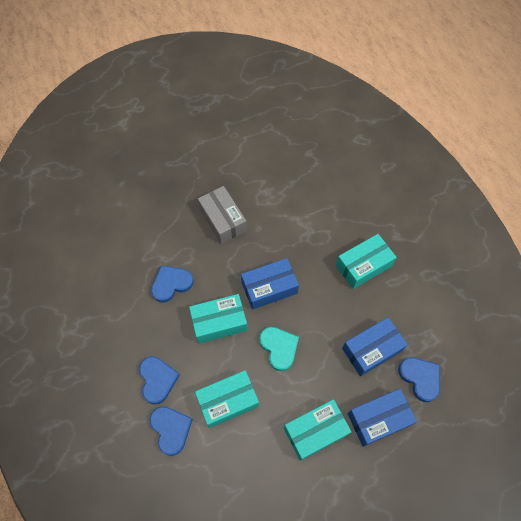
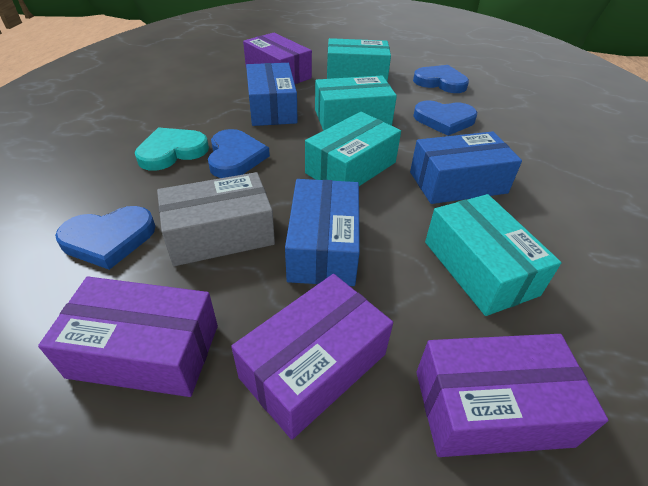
purple box: none = 0 -> [38,277,218,397] [231,274,393,440] [243,33,312,84] [416,334,608,457] = 4

